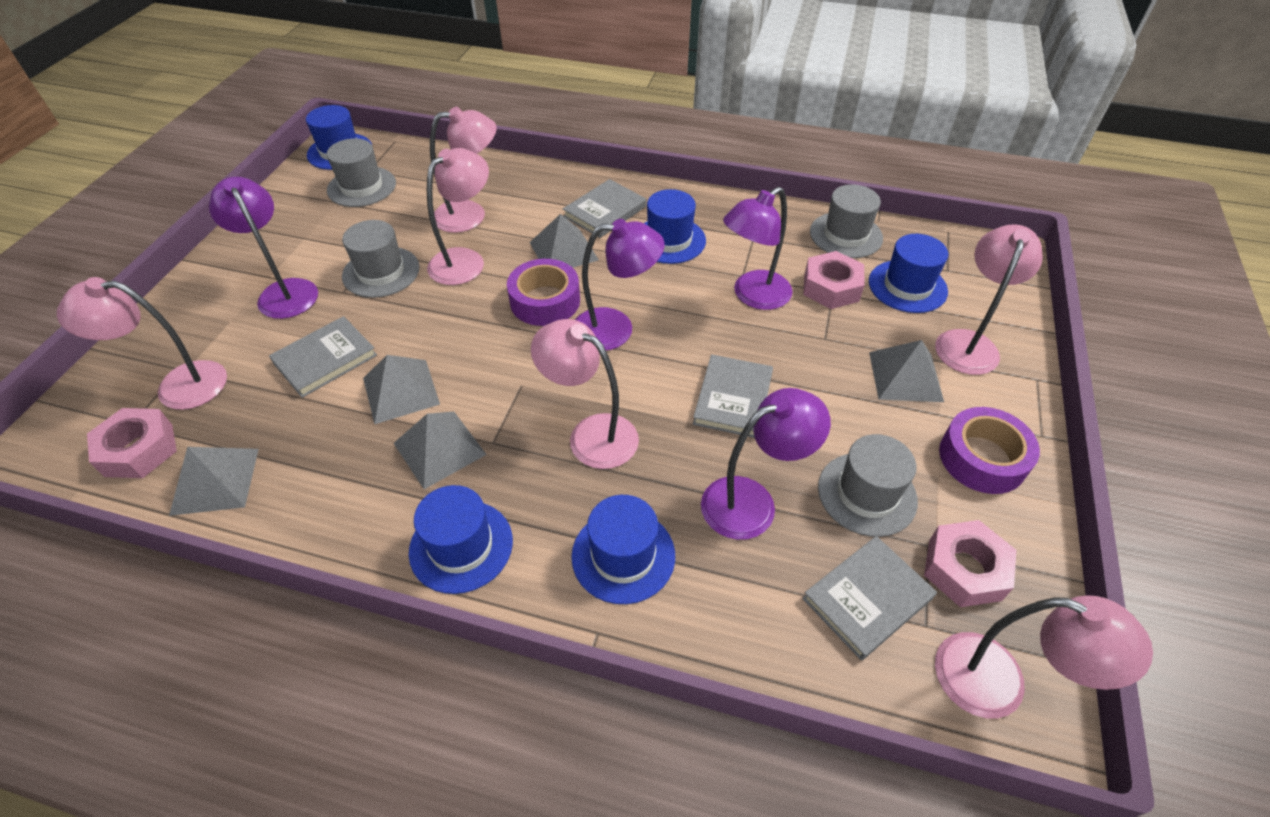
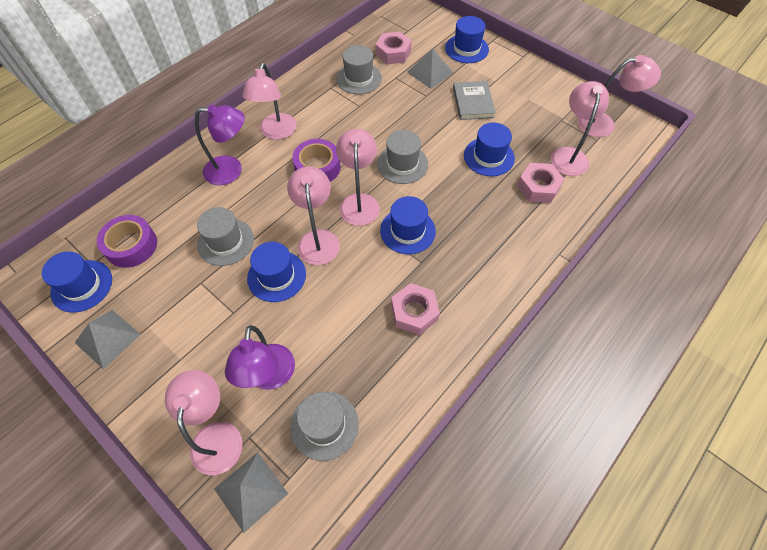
grey book: [269,316,377,398] [563,179,646,238] [693,354,773,438] [802,536,937,660] = 4 -> [453,81,496,120] = 1
grey pyramid: [169,447,259,516] [363,355,440,424] [393,412,487,489] [529,214,599,268] [869,340,944,402] = 5 -> [75,310,141,370] [214,452,288,533] [407,49,453,89] = 3
purple lamp: [209,177,318,319] [575,219,664,351] [701,388,831,540] [723,187,793,310] = 4 -> [195,104,245,185] [225,325,295,390] = 2

